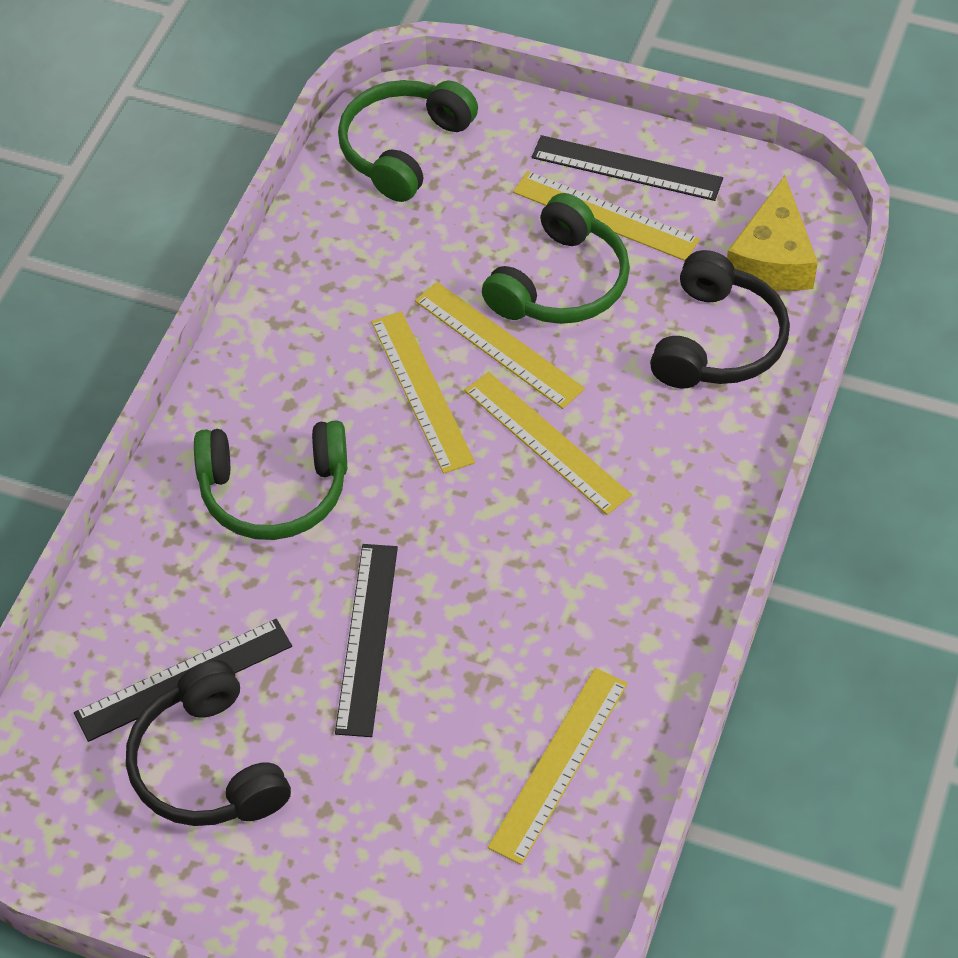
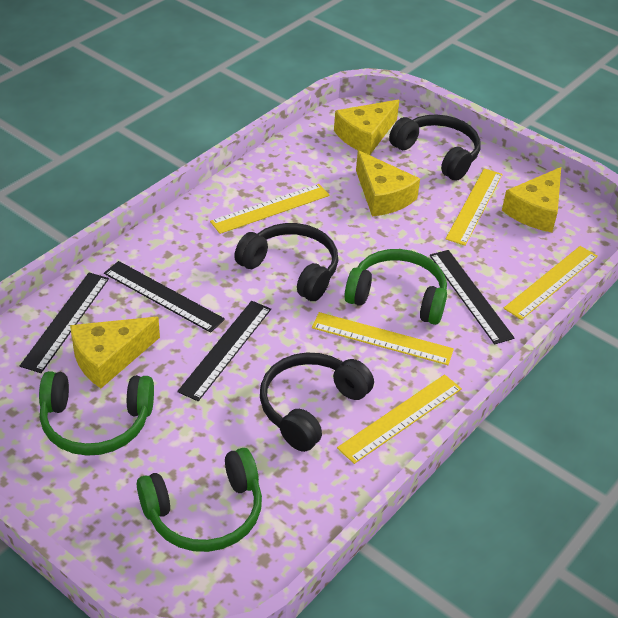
black headphones: [126,660,291,826] [650,250,790,388] = 2 -> [234,223,338,301] [260,352,374,452] [389,114,480,181] = 3
black ruler: [74,619,292,742] [335,544,398,737] [532,135,723,201] = 3 -> [20,273,109,373] [104,261,225,333] [177,301,271,401] [430,250,514,344] = 4
yellow cheese: [727,175,818,291] = 1 -> [70,317,160,388] [334,100,399,155] [356,150,420,216] [502,167,561,233] = 4

